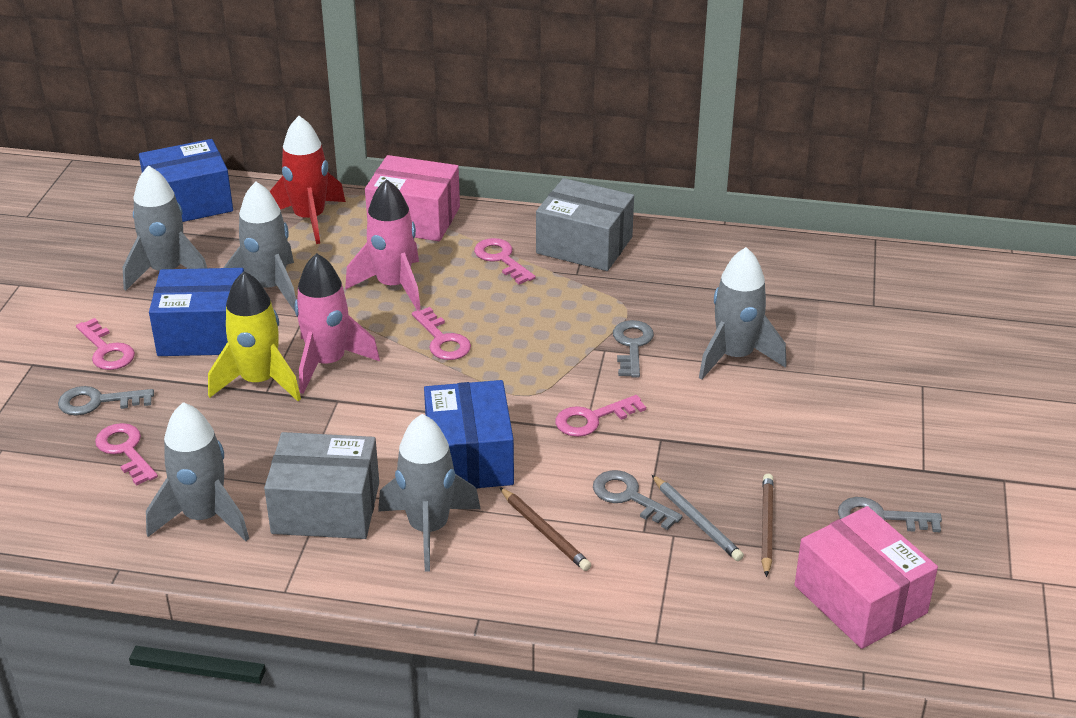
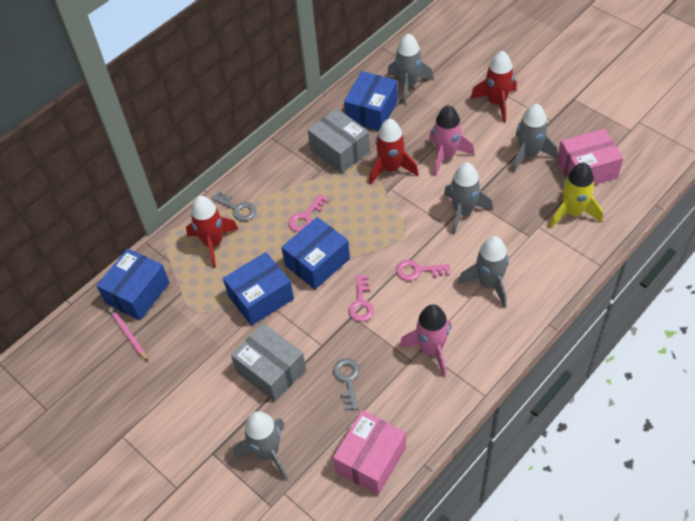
blue box: [139,139,233,222] [149,268,244,356] [424,380,514,489] = 3 -> [97,248,169,321] [223,252,294,326] [281,217,350,289] [344,71,398,131] = 4
brown pencil: [499,487,591,571] [761,474,774,577] = 2 -> none = 0
grey key: [58,386,154,415] [593,470,683,530] [613,320,654,378] [838,497,942,532] = 4 -> [211,191,256,221] [333,358,360,411] = 2
grey pencil: [652,475,744,561] = 1 -> none = 0
pink key: [76,318,135,370] [95,423,158,486] [412,307,471,360] [474,238,536,284] [555,395,646,437] = 5 -> [288,194,329,232] [348,275,374,322] [396,260,450,281] = 3
pink pencil: none = 0 -> [108,307,148,361] = 1
red rocket: [269,116,346,244] = 1 -> [186,196,239,268] [369,119,419,185] [470,51,516,123] = 3

